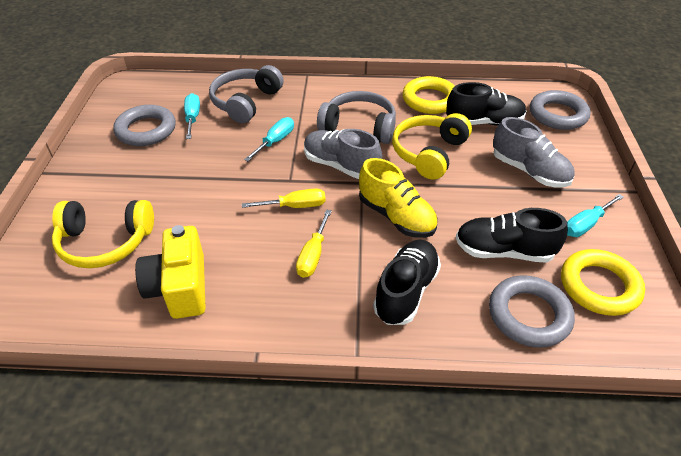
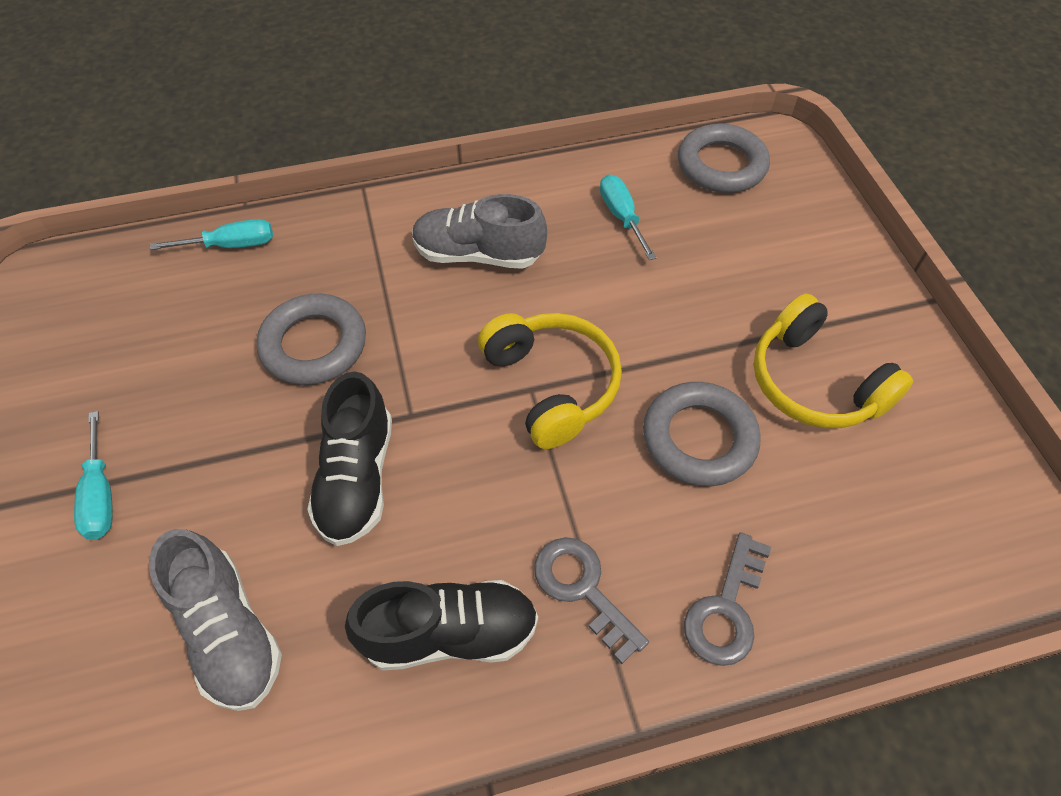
black shoe: [373,239,441,325] [446,82,526,126] [455,208,568,263] = 3 -> [307,371,392,546] [345,580,538,671] = 2
grey headphones: [209,65,284,124] [317,91,396,144] = 2 -> none = 0
grey key: none = 0 -> [534,537,649,664] [684,532,771,666] = 2
yellow camera: [135,225,206,319] = 1 -> none = 0
yellow ring: [402,76,455,114] [561,249,645,316] = 2 -> none = 0
yellow screwdriver: [242,189,326,208] [296,209,332,278] = 2 -> none = 0
yellow shoe: [359,158,438,238] = 1 -> none = 0

